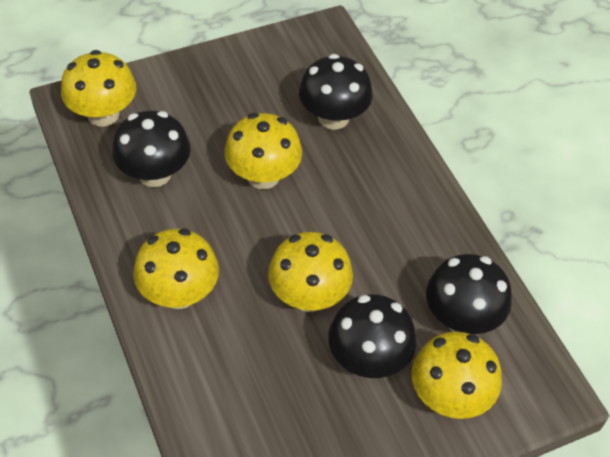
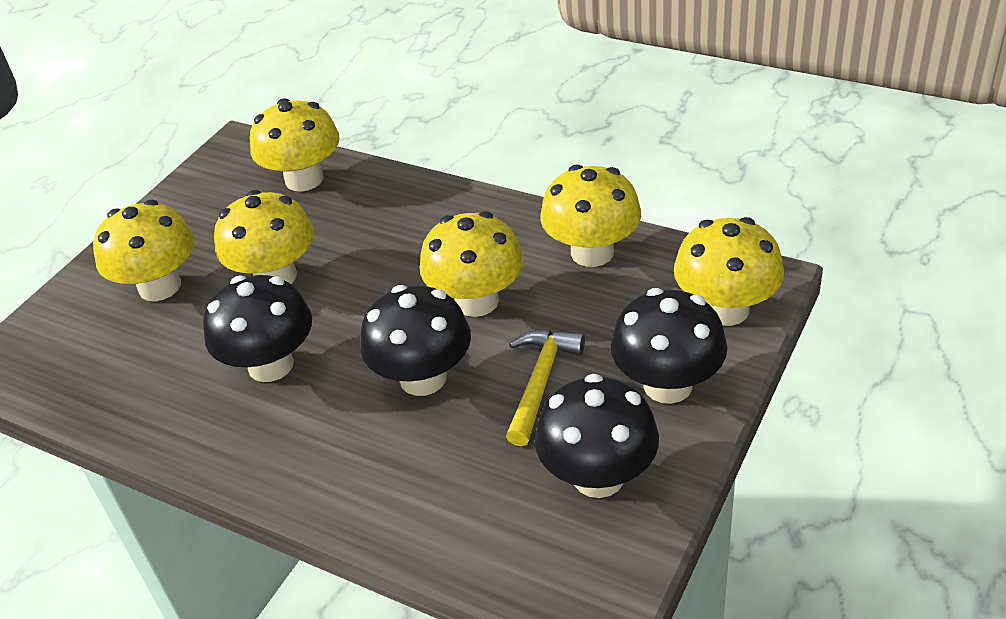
yellow hammer: none = 0 -> [506,330,585,446] = 1
yellow mushroom: [61,50,136,127] [133,229,219,309] [225,113,302,189] [268,232,353,312] [412,331,502,419] = 5 -> [93,200,195,301] [214,190,314,284] [250,98,340,192] [420,211,524,317] [540,164,641,267] [674,217,784,326] = 6

